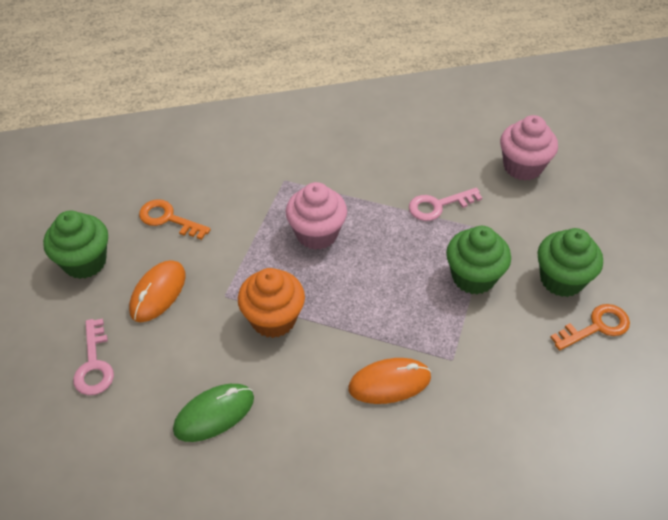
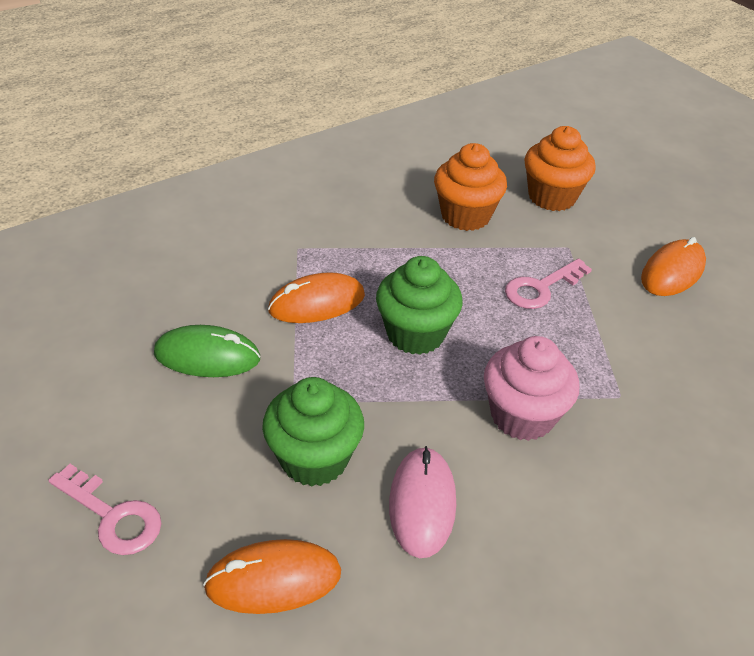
green cupcake: [43,210,108,279] [446,226,511,294] [537,228,603,297] = 3 -> [262,377,364,487] [376,256,463,355] = 2
orange cupcake: [238,268,305,338] = 1 -> [434,143,507,231] [524,126,596,211] = 2
orange key: [139,199,211,240] [550,304,630,351] = 2 -> none = 0
orange mouse: [129,260,186,322] [348,358,431,404] = 2 -> [203,539,341,614] [268,272,365,323] [641,237,706,296] = 3
pink cupcake: [286,182,347,250] [500,115,558,181] = 2 -> [484,336,579,441] = 1
pink mouse: none = 0 -> [389,446,456,558] = 1

